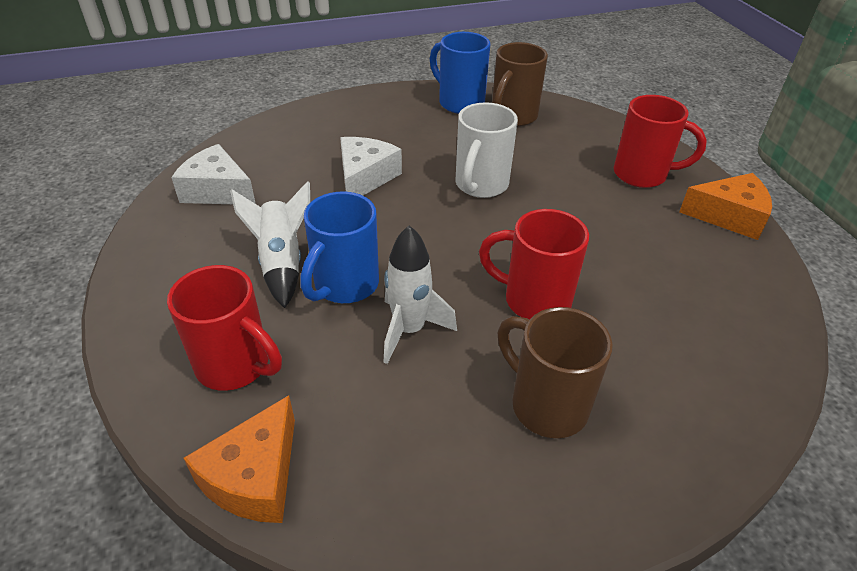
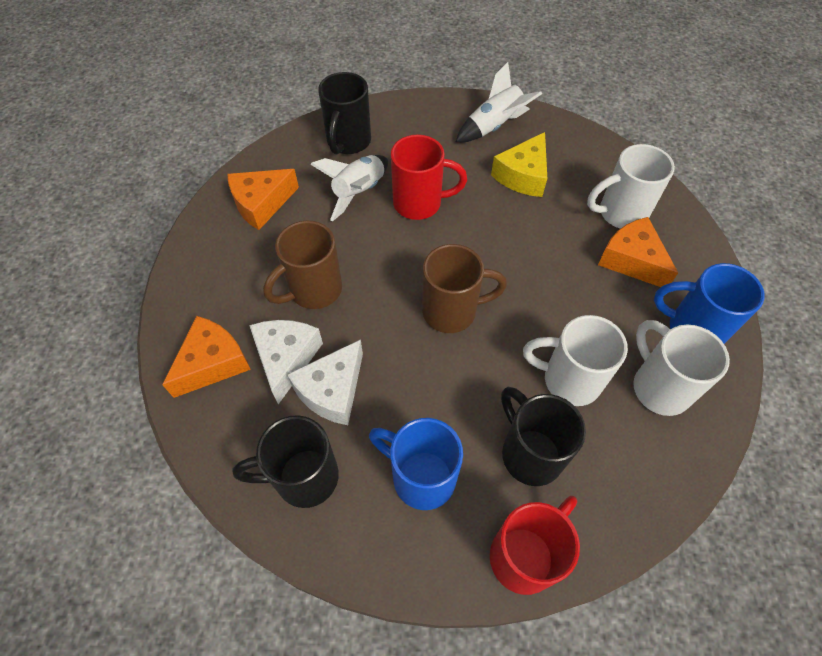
black mug: none = 0 -> [233,415,339,508] [318,72,371,155] [501,387,586,486] = 3
orange cheese: [184,395,295,523] [679,173,772,240] = 2 -> [162,316,251,398] [227,169,299,230] [598,217,678,287] = 3
red mug: [167,265,282,391] [479,209,589,319] [614,95,707,188] = 3 -> [391,135,467,220] [490,496,580,595] = 2
white mug: [455,102,518,198] = 1 -> [523,315,628,406] [587,144,675,229] [633,320,730,416] = 3
yellow cheese: none = 0 -> [491,132,547,197] = 1

